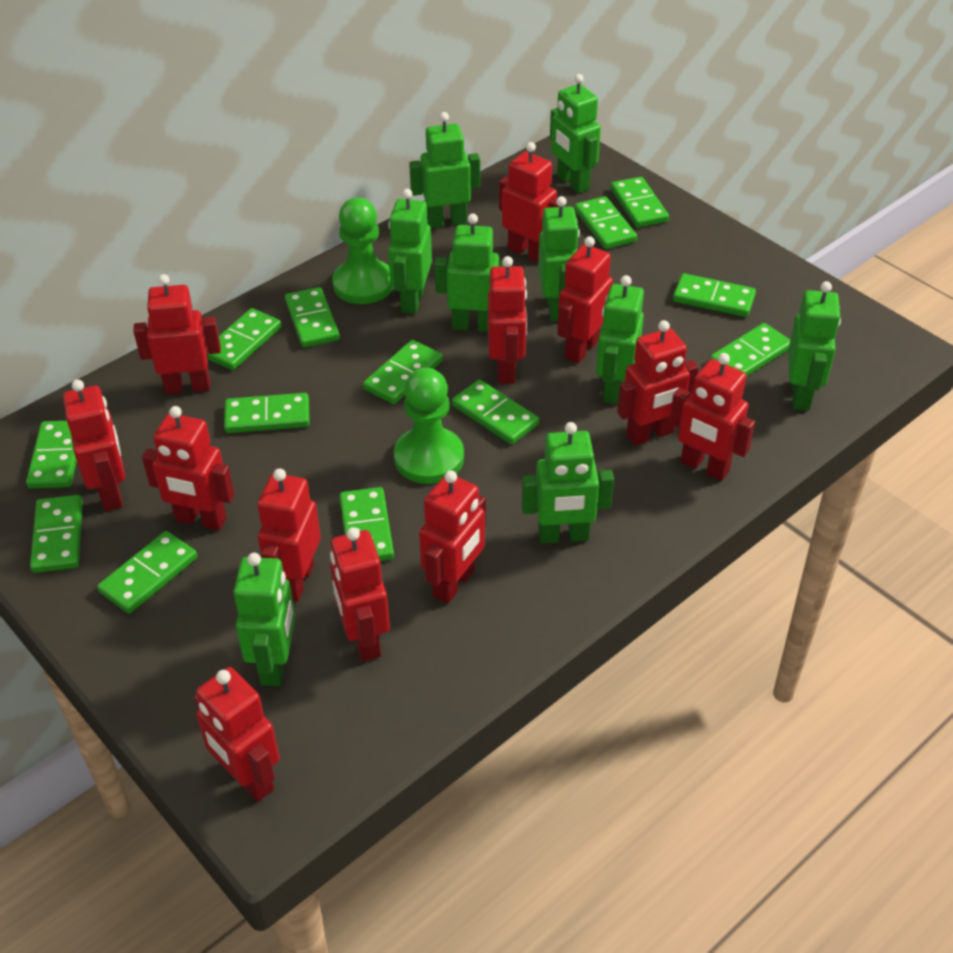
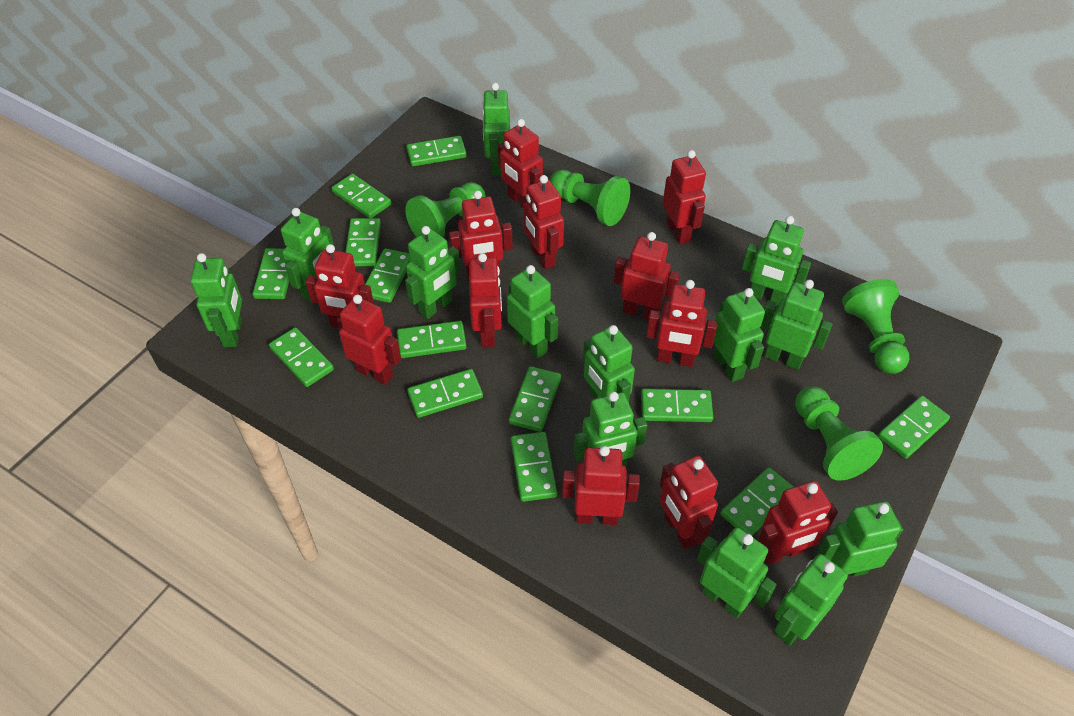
green pawn: [332,197,394,304] [394,368,464,484] = 2 -> [406,182,486,238] [550,170,630,226] [795,386,883,481] [842,279,909,374] = 4
green robot: [233,553,296,686] [388,189,432,314] [409,112,480,228] [435,213,512,332] [522,422,614,544] [538,196,580,322] [550,74,601,193] [596,275,644,404] [788,281,841,410] = 9 -> [191,253,242,347] [281,208,334,302] [405,226,461,319] [482,83,510,176] [507,265,558,358] [574,391,647,467] [583,325,635,402] [697,527,776,618] [713,288,765,382] [742,216,811,305] [761,280,833,370] [774,554,848,646] [817,501,903,577] = 13

